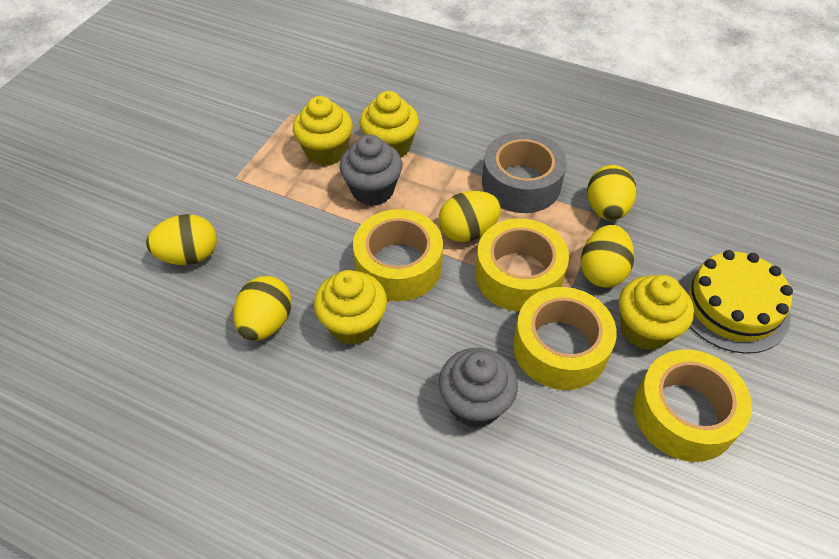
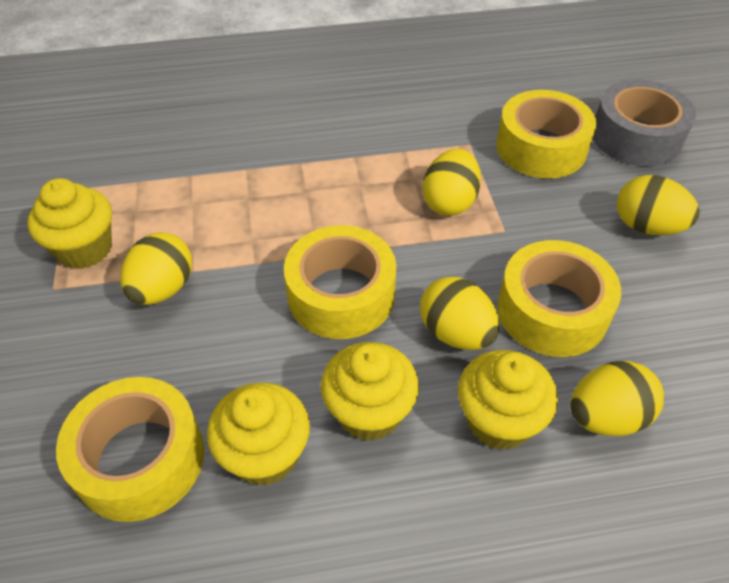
grey cupcake: [339,135,402,206] [439,348,518,428] = 2 -> none = 0
yellow cake: [680,250,793,354] = 1 -> none = 0

